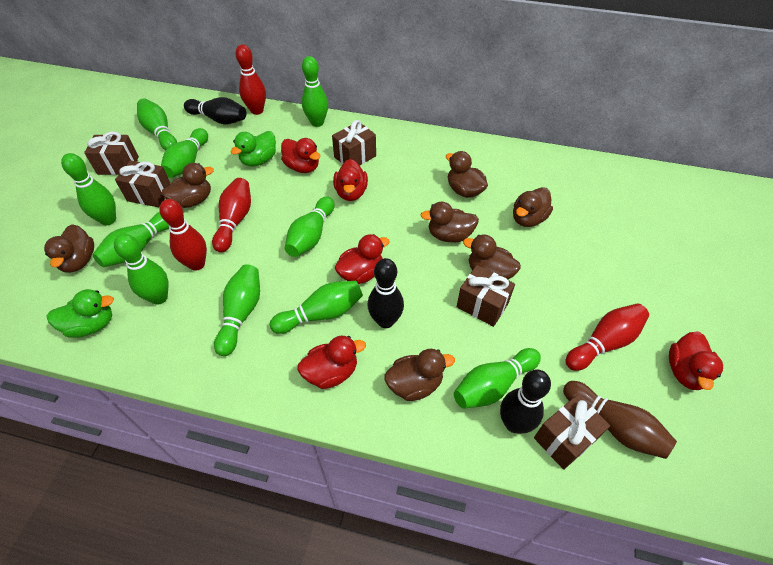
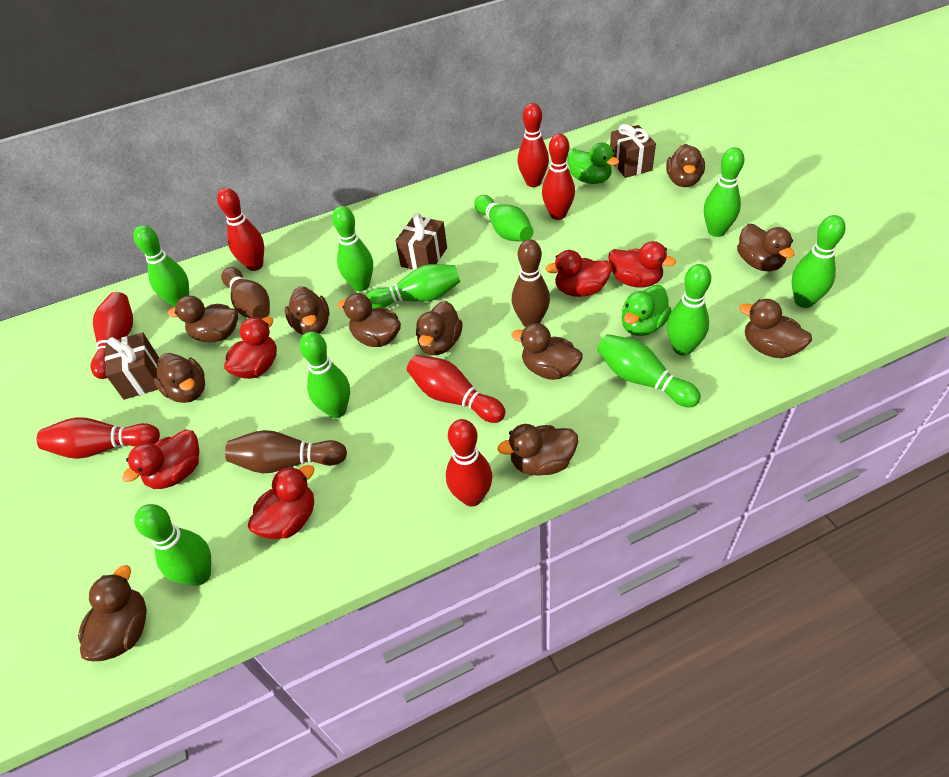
black bowling pin: [184,97,246,125] [367,258,404,328] [500,369,551,434] = 3 -> none = 0
brown bowling pin: [563,381,677,459] = 1 -> [221,267,270,319] [225,430,347,473] [512,239,550,327] = 3
brown duck: [44,224,94,273] [162,163,214,208] [384,349,455,401] [420,202,479,242] [446,151,488,198] [463,235,521,280] [513,187,553,227] = 7 -> [78,565,147,661] [154,353,205,403] [168,296,238,342] [285,287,329,335] [337,293,401,347] [416,301,463,355] [498,424,578,476] [511,323,583,380] [666,144,705,187] [737,224,794,272] [739,299,812,358] = 11
brown gift: [84,131,139,175] [115,161,171,207] [332,120,376,165] [457,265,515,327] [534,394,610,470] = 5 -> [105,332,159,400] [395,213,447,270] [610,124,656,178] = 3
red bowling pin: [159,199,207,271] [212,178,251,252] [235,44,266,115] [566,303,649,371] = 4 -> [37,417,160,459] [90,292,133,379] [217,188,264,271] [407,355,506,423] [446,419,492,506] [517,103,549,187] [542,134,575,220] = 7

